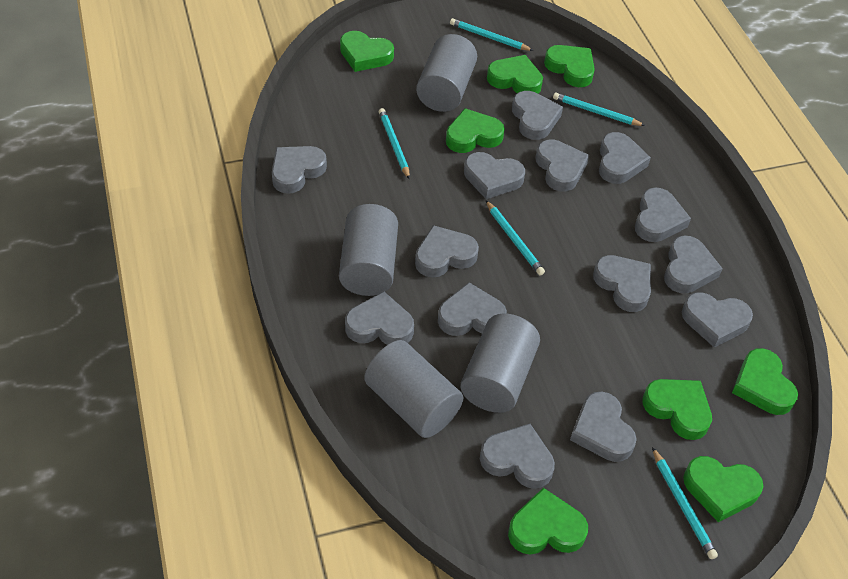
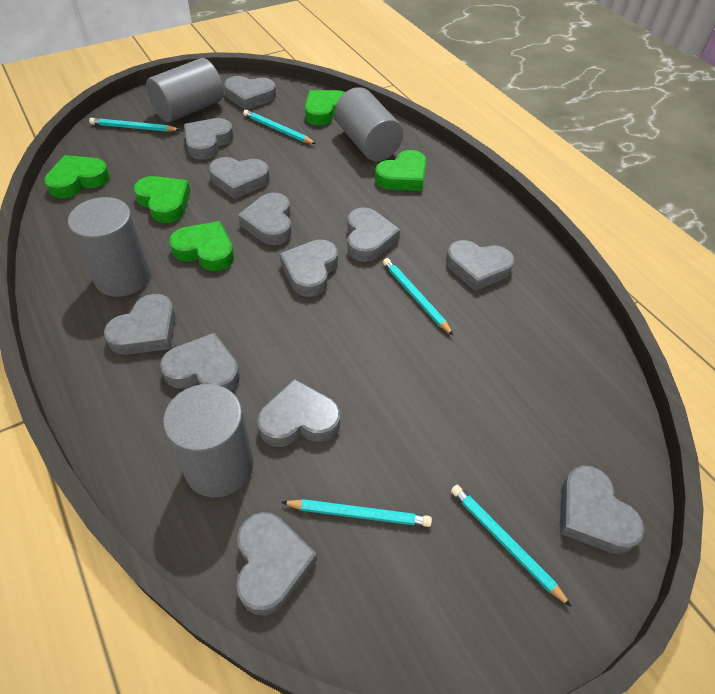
green heart: [340,31,394,72] [446,108,505,153] [487,55,543,94] [508,488,588,555] [544,45,595,87] [642,379,712,440] [683,456,763,522] [732,348,798,415] = 8 -> [44,155,110,198] [134,176,191,223] [169,221,234,271] [305,90,345,125] [375,150,427,191] = 5
grey heart: [272,146,327,194] [345,292,414,345] [415,225,479,278] [438,283,507,336] [464,152,525,199] [480,424,555,489] [512,91,563,140] [535,140,589,192] [570,392,637,462] [593,255,651,312] [599,132,651,184] [635,188,691,242] [664,235,723,294] [682,293,753,348] = 14 -> [104,294,176,355] [160,333,240,391] [184,118,233,160] [209,157,270,199] [224,76,276,110] [236,512,317,616] [238,192,292,245] [257,379,341,447] [280,239,338,297] [347,208,400,262] [446,240,515,291] [560,466,645,554] = 12

